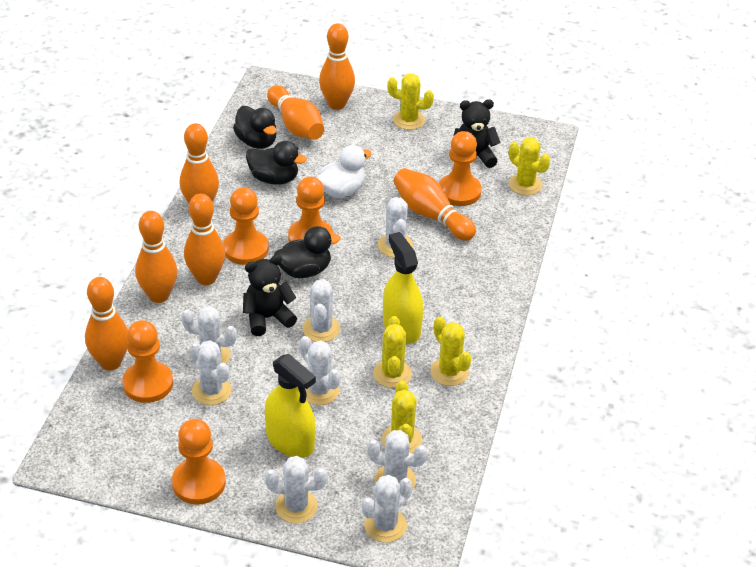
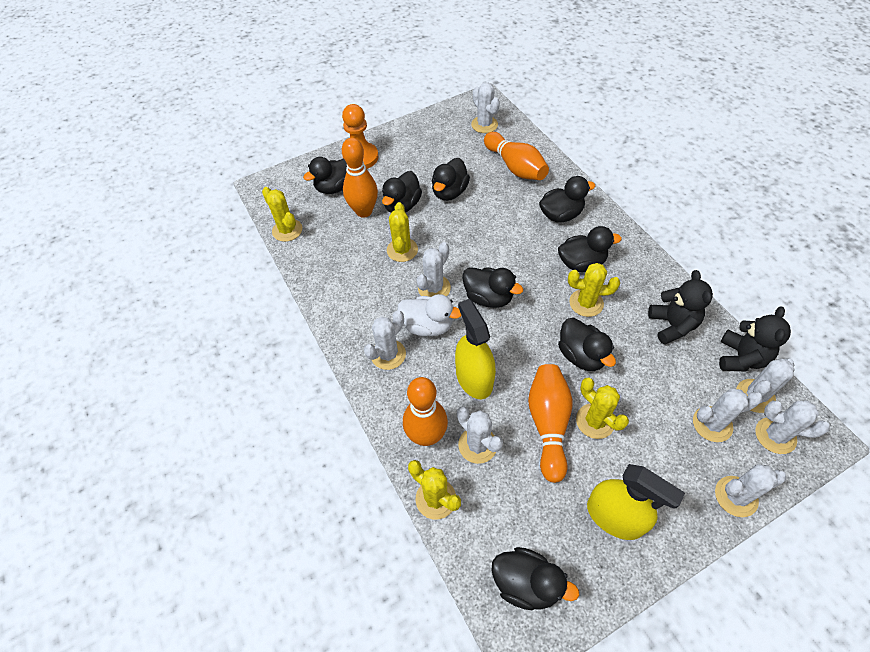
black duck: [233,106,276,149] [246,141,307,185] [274,226,341,278] = 3 -> [303,157,347,194] [382,171,422,213] [432,158,470,201] [462,267,523,308] [491,547,579,610] [539,176,595,222] [558,226,622,272] [558,318,616,371] = 8
orange bowling pin: [85,277,128,371] [135,211,178,303] [180,123,219,204] [184,194,225,285] [267,85,324,140] [319,23,355,110] [393,168,476,241] = 7 -> [342,138,378,218] [403,377,448,446] [484,132,549,180] [528,364,573,483] = 4
orange pawn: [122,320,173,403] [172,419,226,505] [223,187,269,265] [288,177,333,246] [439,131,482,206] = 5 -> [342,104,378,169] = 1

